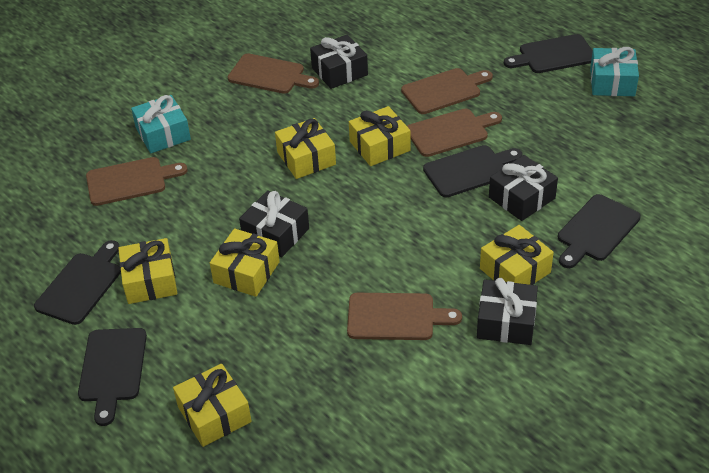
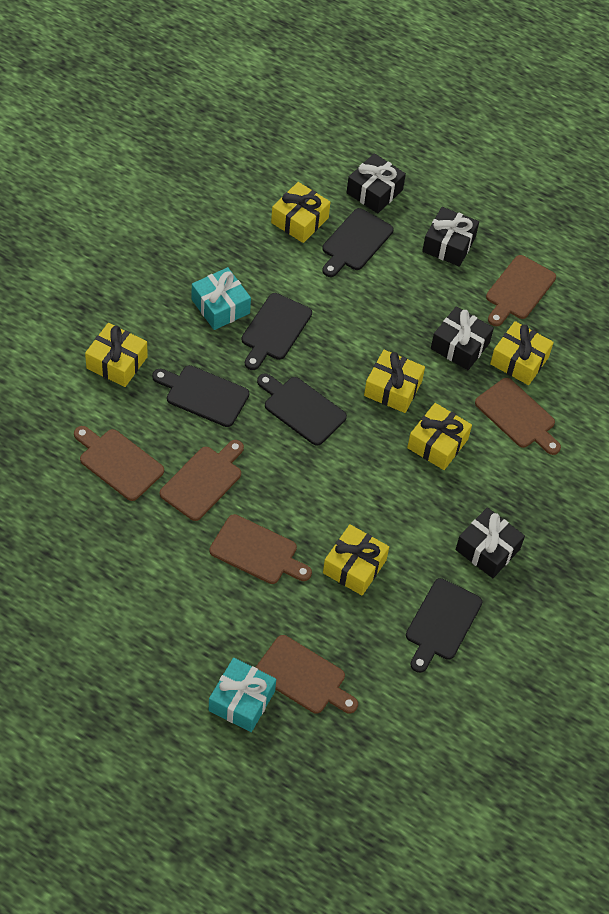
brown cutting board: [86,157,188,206] [228,53,319,94] [347,293,462,340] [401,68,493,114] [407,109,502,157] = 5 -> [74,426,164,501] [160,440,244,521] [209,514,312,584] [256,635,358,714] [475,378,561,455] [486,255,556,326] = 6

